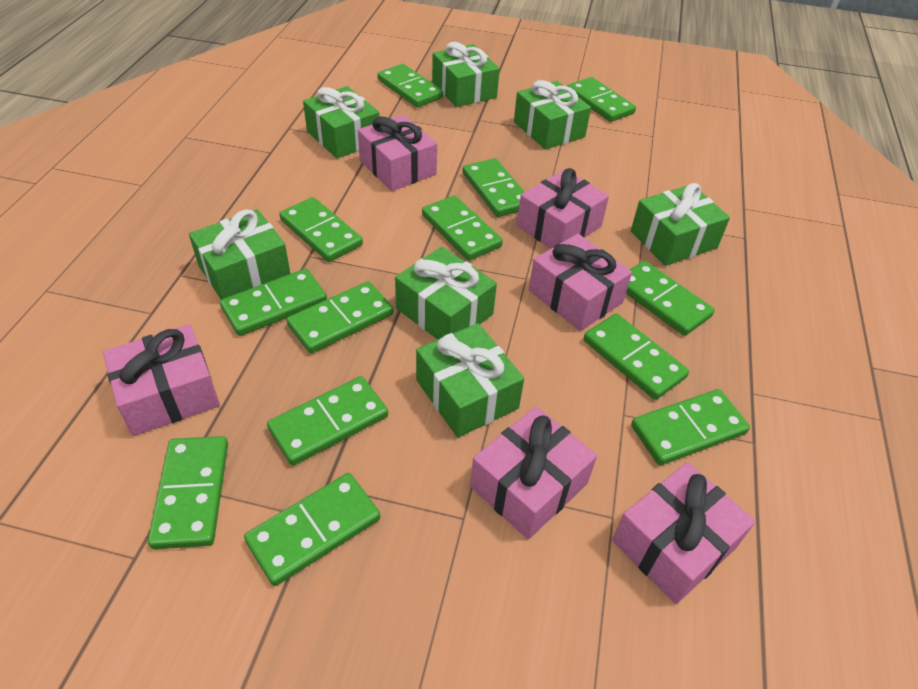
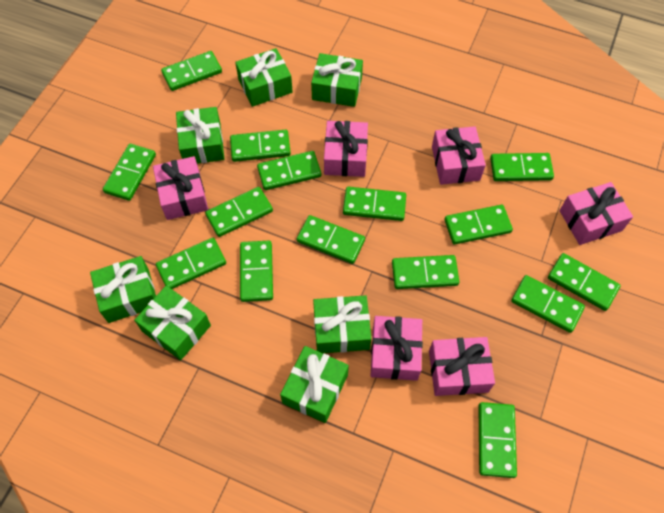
green domino: [148,436,228,549] [220,269,327,336] [244,473,380,586] [267,376,388,465] [279,197,363,262] [287,281,393,353] [377,64,443,107] [422,195,503,260] [462,158,525,217] [567,77,636,122] [583,314,689,400] [626,261,715,336] [631,389,750,465] = 13 -> [103,144,156,201] [156,238,226,289] [161,51,222,91] [205,187,273,237] [230,130,291,162] [240,241,273,302] [257,151,321,190] [297,215,365,264] [343,187,406,221] [392,255,459,289] [444,205,513,245] [478,402,517,478] [490,153,554,181] [511,275,585,333] [548,253,621,311] = 15

